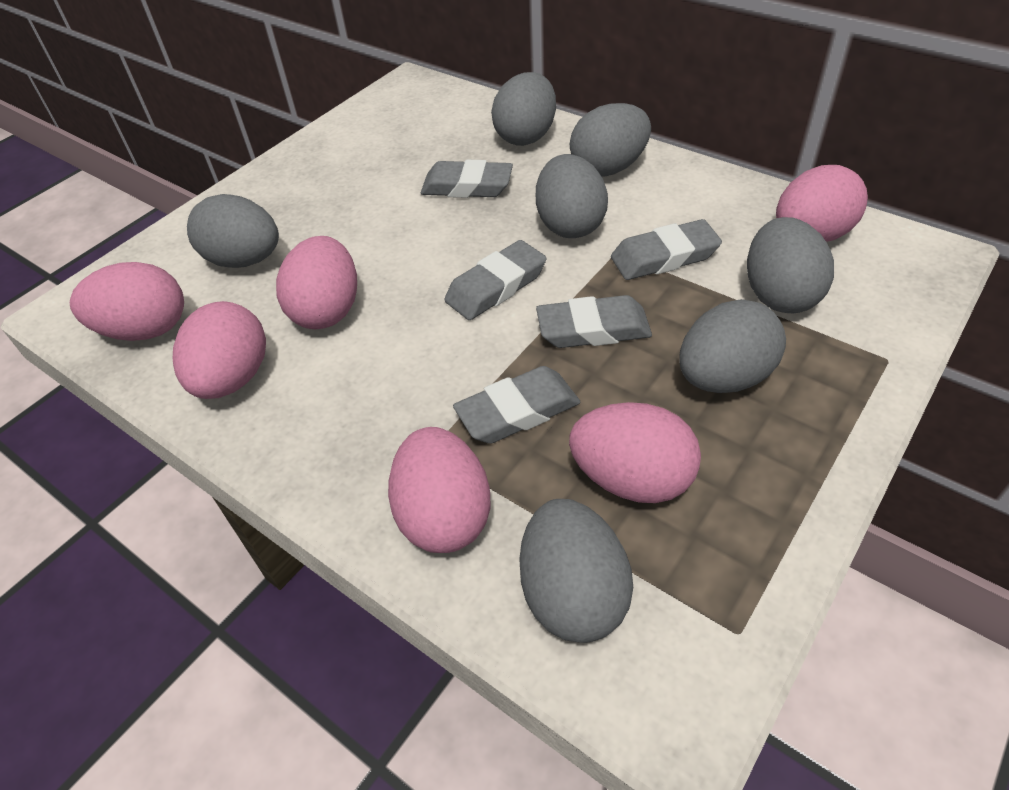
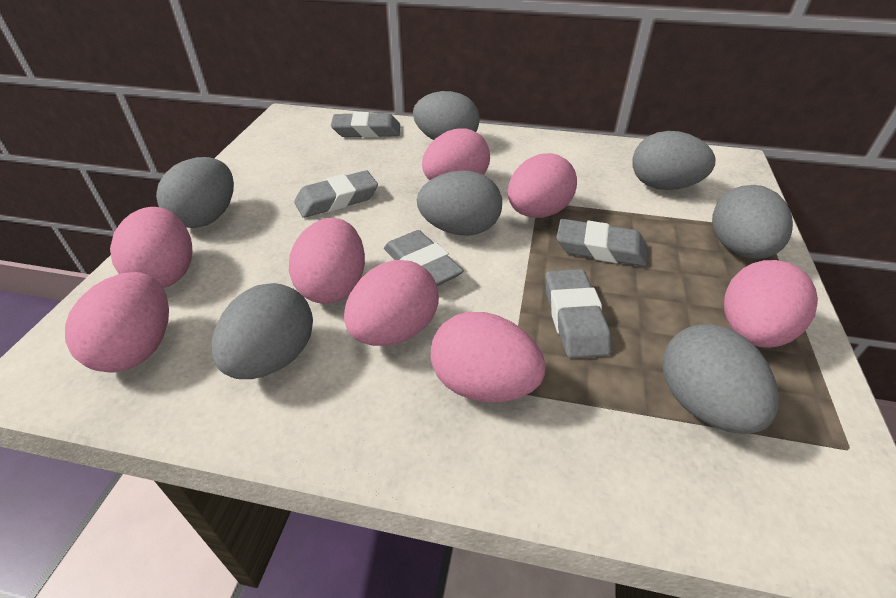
pink egg: [70,262,184,341] [173,301,266,399] [276,236,357,329] [388,427,491,553] [569,402,701,503] [776,165,868,242] = 6 -> [65,272,169,373] [110,207,192,288] [289,218,365,304] [344,260,439,346] [422,128,490,180] [431,312,546,403] [508,153,577,218] [724,260,818,348] = 8

